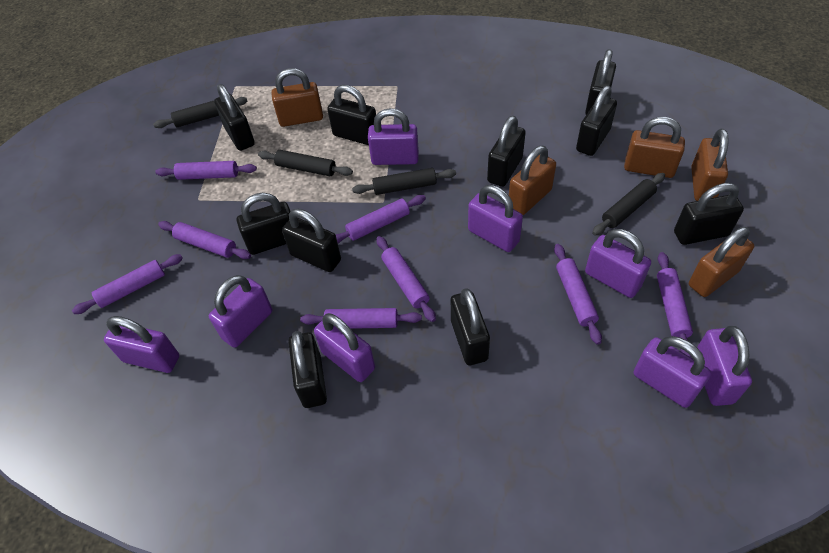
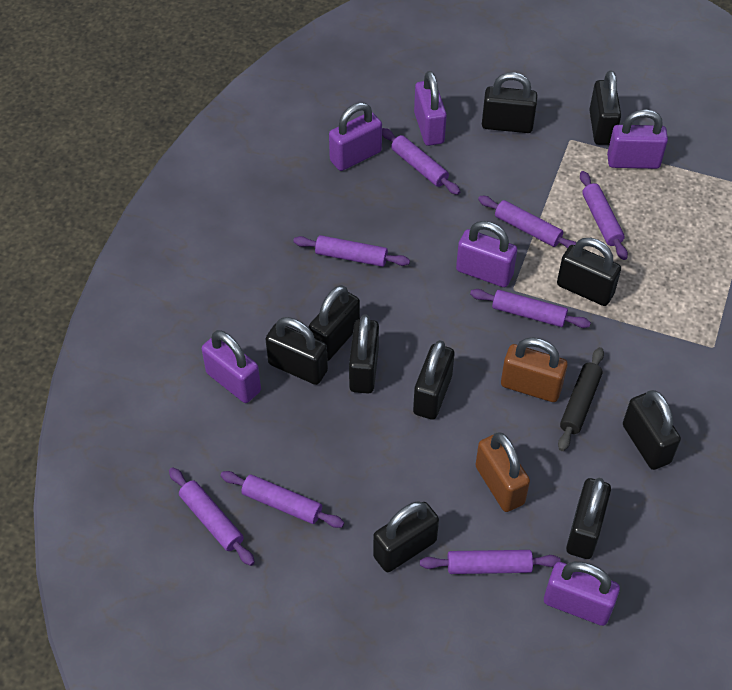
black rolling pin: [153,97,247,128] [258,150,353,176] [352,168,456,195] [592,173,665,236] = 4 -> [558,347,604,451] = 1
brown padlock: [271,68,323,127] [509,145,556,215] [624,117,685,178] [689,227,754,297] [691,129,729,201] = 5 -> [475,432,530,512] [501,337,568,402] = 2
purple padlock: [104,316,179,373] [209,275,272,348] [314,313,375,382] [368,108,419,165] [468,185,523,252] [585,229,651,298] [634,336,711,408] [697,326,752,406] = 8 -> [202,330,261,403] [329,102,382,171] [414,71,447,146] [456,221,517,287] [544,561,620,626] [607,109,668,169] = 6

